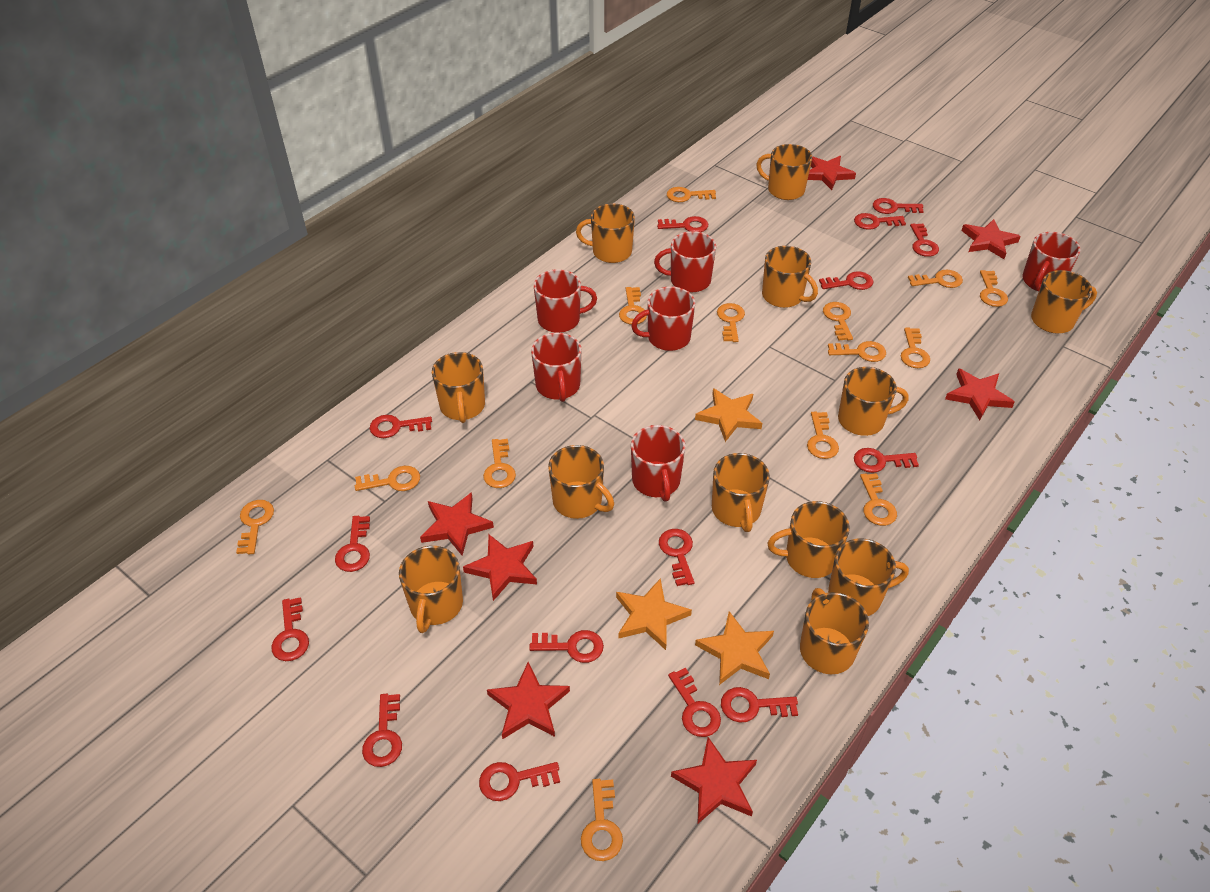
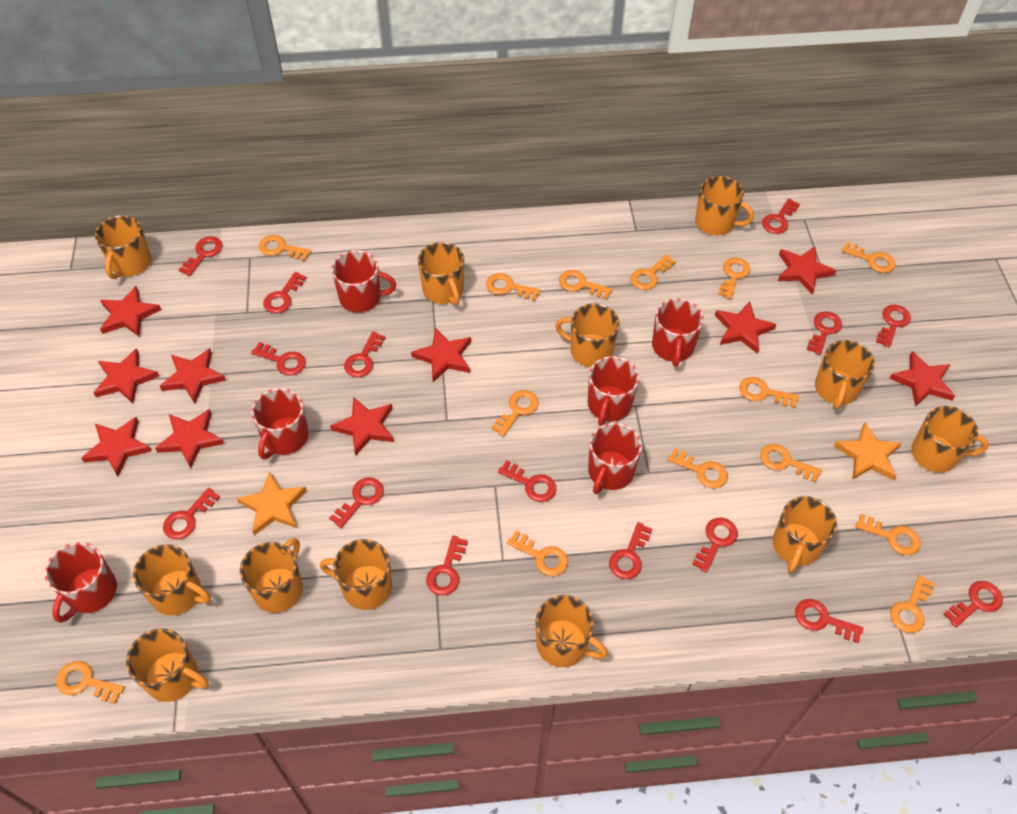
orange star: [616,578,692,650] [695,388,762,442] [695,611,774,685] = 3 -> [237,471,307,535] [834,423,902,481] = 2
red star: [420,492,494,556] [463,535,537,601] [487,662,570,739] [671,737,757,824] [808,156,856,190] [945,368,1015,420] [961,219,1021,259] = 7 -> [81,417,152,477] [93,348,159,404] [100,286,161,337] [155,409,224,468] [160,348,226,404] [330,397,394,455] [411,328,471,382] [715,301,777,354] [778,247,836,294] [889,351,955,407] = 10

